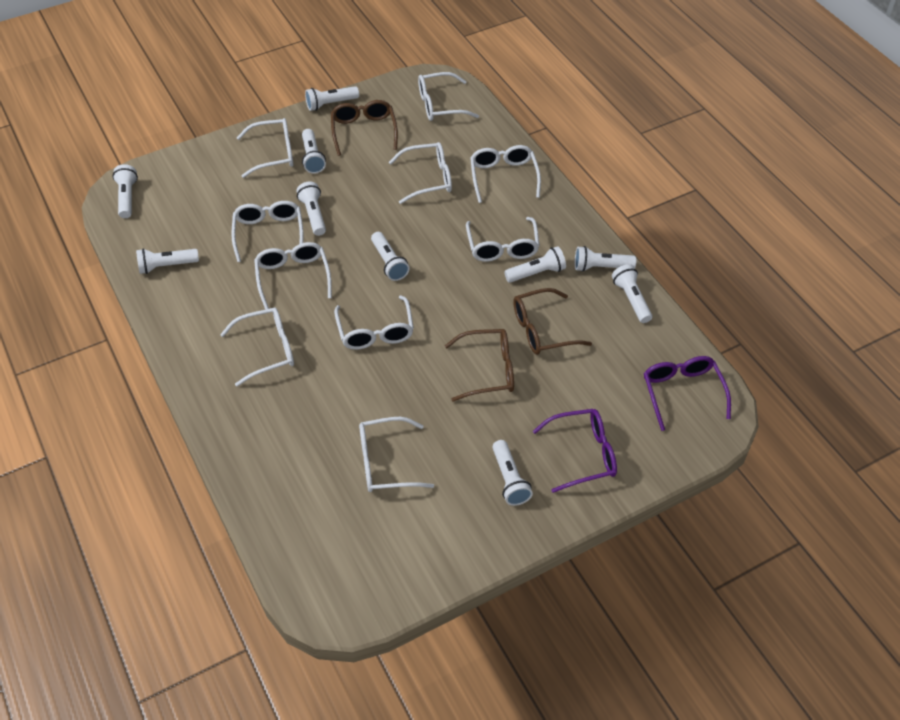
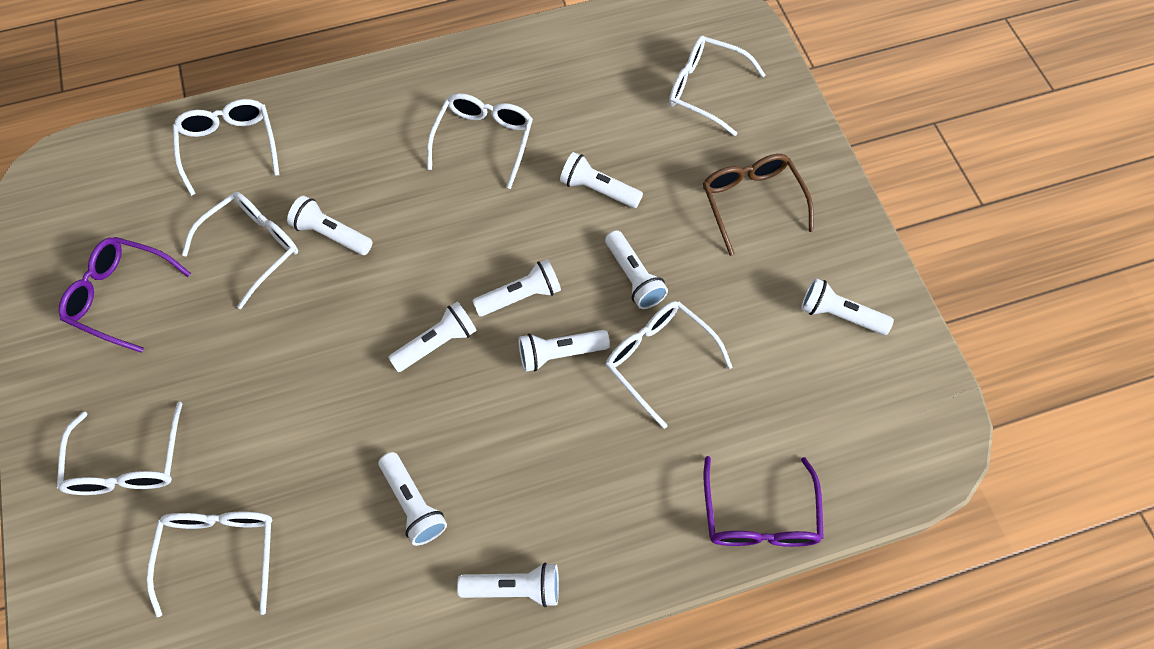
brown glasses: [331,100,398,156] [445,329,514,401] [513,288,592,355] = 3 -> [703,154,814,256] = 1
white flashlight: [113,164,138,218] [136,248,199,274] [296,182,326,236] [302,129,326,174] [305,86,359,111] [371,232,410,281] [492,440,533,506] [504,246,566,283] [575,246,636,272] [612,264,652,323] = 10 -> [287,196,373,255] [379,452,447,546] [388,302,477,372] [457,563,559,607] [472,259,561,317] [518,330,610,372] [560,152,643,208] [605,230,668,309] [801,278,894,335] = 9
white glasses: [220,307,294,386] [231,201,303,262] [237,118,294,178] [254,242,332,310] [334,295,414,350] [359,417,434,492] [389,142,452,204] [418,72,479,121] [466,217,540,262] [470,145,541,203] = 10 -> [57,402,183,495] [147,512,272,617] [173,99,279,196] [182,192,298,309] [427,93,533,189] [606,301,733,429] [669,36,765,136] = 7

